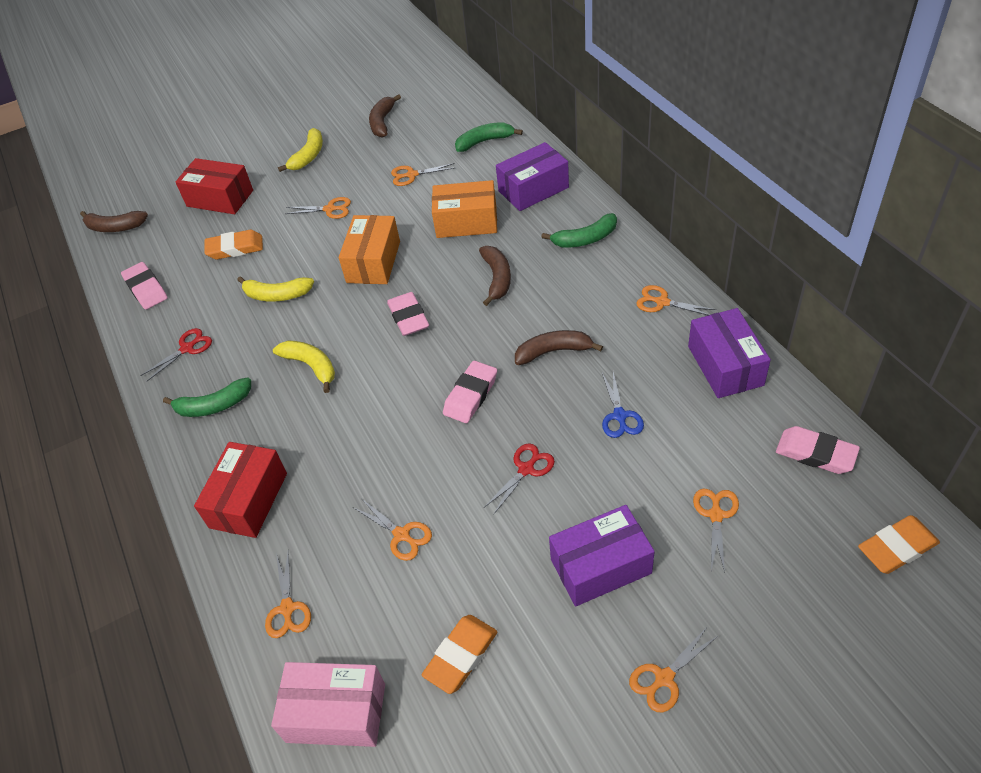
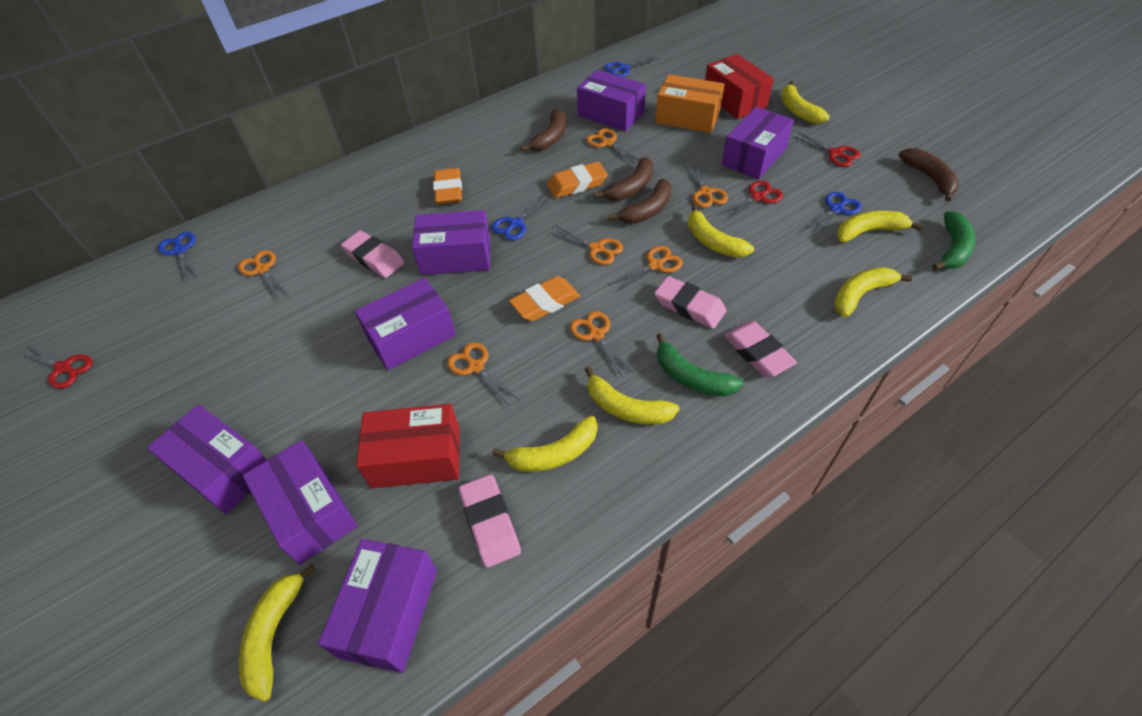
blue scissors: [602,372,644,438] = 1 -> [158,232,198,282] [492,195,552,241] [604,55,661,77] [803,192,862,236] = 4
green banana: [163,377,251,417] [455,122,523,152] [541,213,617,248] = 3 -> [656,333,743,396] [933,211,976,270] = 2
orange box: [339,215,400,284] [432,180,497,238] = 2 -> [655,74,725,133] = 1
pink box: [271,662,385,747] = 1 -> none = 0
purple box: [496,142,569,211] [549,505,655,606] [688,308,771,398] = 3 -> [147,405,267,514] [243,440,357,565] [318,539,437,673] [355,278,456,370] [412,210,490,275] [577,70,646,131] [721,107,794,180] = 7
red scissors: [140,328,212,382] [484,444,555,514] = 2 -> [20,344,93,389] [718,181,783,220] [792,131,860,167] = 3
yellow banana: [237,277,314,302] [273,340,335,393] [278,128,323,172] = 3 -> [239,564,316,701] [492,415,597,472] [585,366,679,425] [688,204,754,258] [781,81,830,124] [834,267,912,317] [837,211,923,242] = 7

